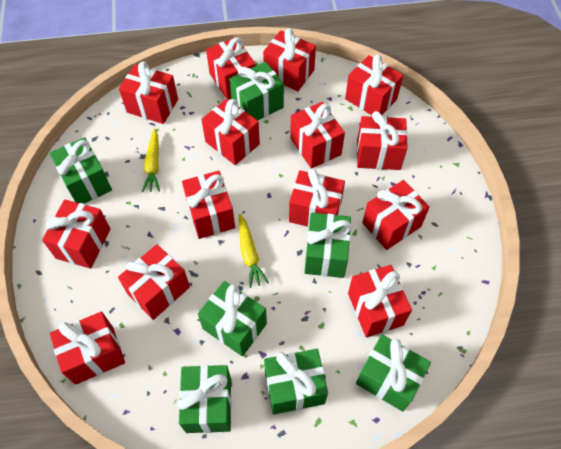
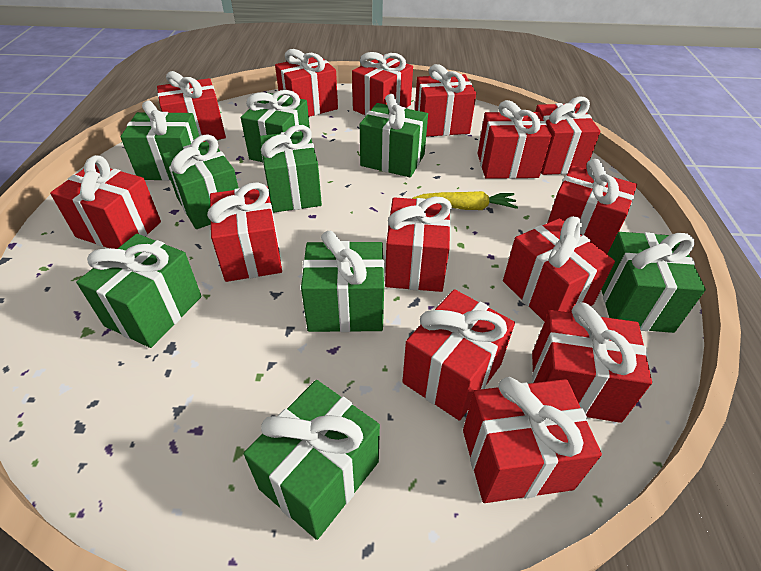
green gift: [50,137,112,204] [178,365,231,433] [198,281,267,356] [229,62,284,121] [264,349,328,414] [305,213,351,278] [356,335,431,412] = 7 -> [76,234,202,348] [121,100,199,181] [162,134,239,229] [241,90,310,162] [244,380,380,540] [260,125,322,213] [301,231,384,332] [360,94,428,177] [601,232,706,333] = 9
yellow carrot: [142,128,160,192] [239,214,269,288] = 2 -> [412,191,518,210] = 1

